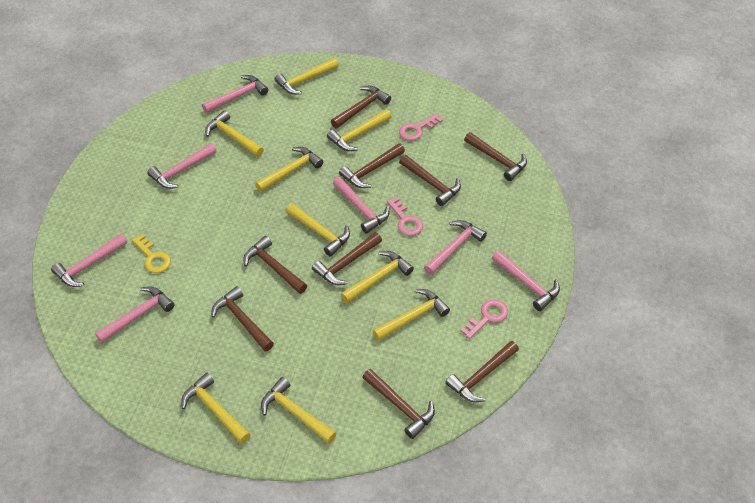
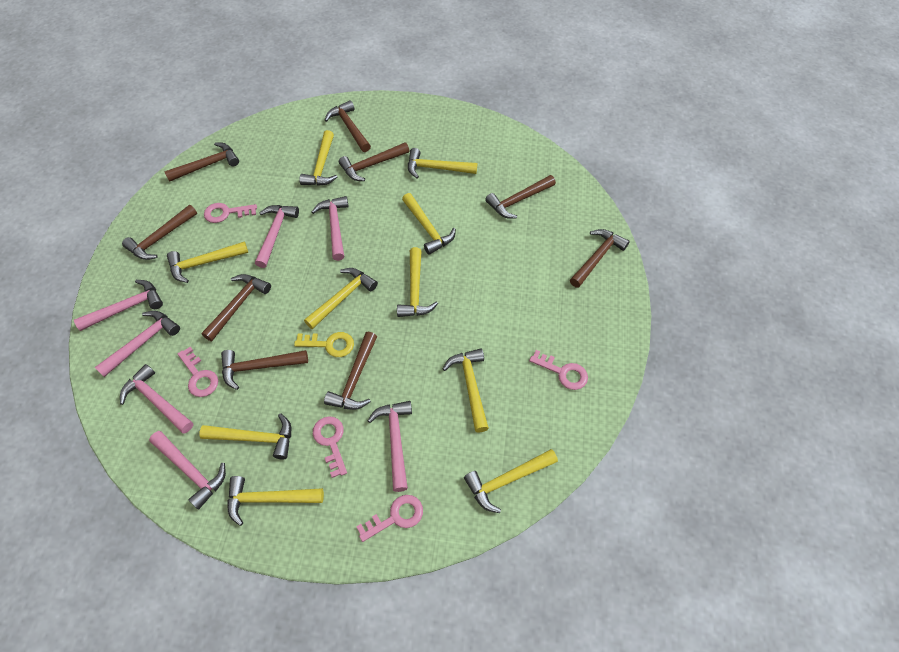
pink key: [387,197,423,236] [399,113,443,141] [460,299,508,339] = 3 -> [178,347,218,397] [204,203,257,223] [313,416,347,478] [356,495,423,542] [529,350,588,390] = 5
yellow hammer: [181,373,251,444] [205,110,264,157] [255,147,323,192] [261,377,336,443] [274,58,339,95] [286,203,350,257] [327,109,392,151] [341,251,414,303] [373,289,450,341] = 9 -> [167,241,248,283] [199,413,291,459] [227,476,324,526] [299,130,337,186] [304,268,378,329] [397,247,438,317] [402,193,456,255] [408,148,477,178] [443,348,489,433] [464,449,558,513] = 10

